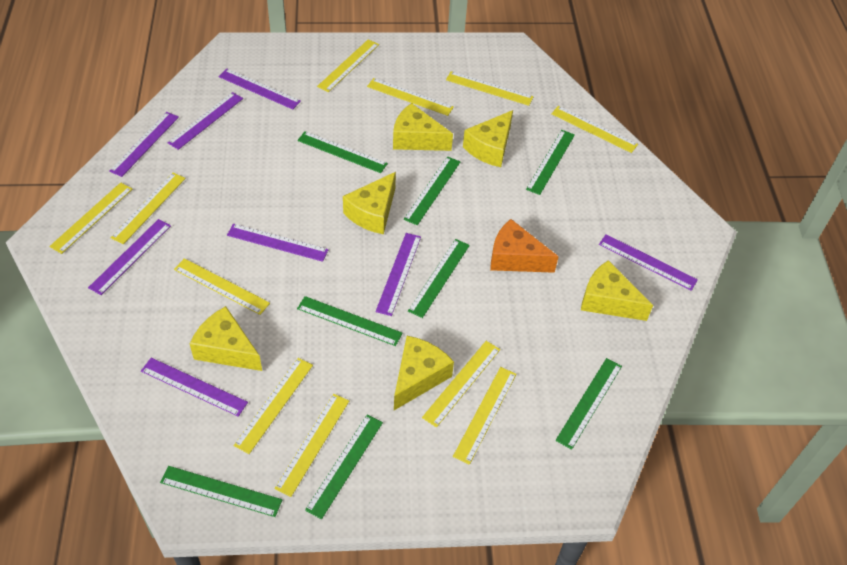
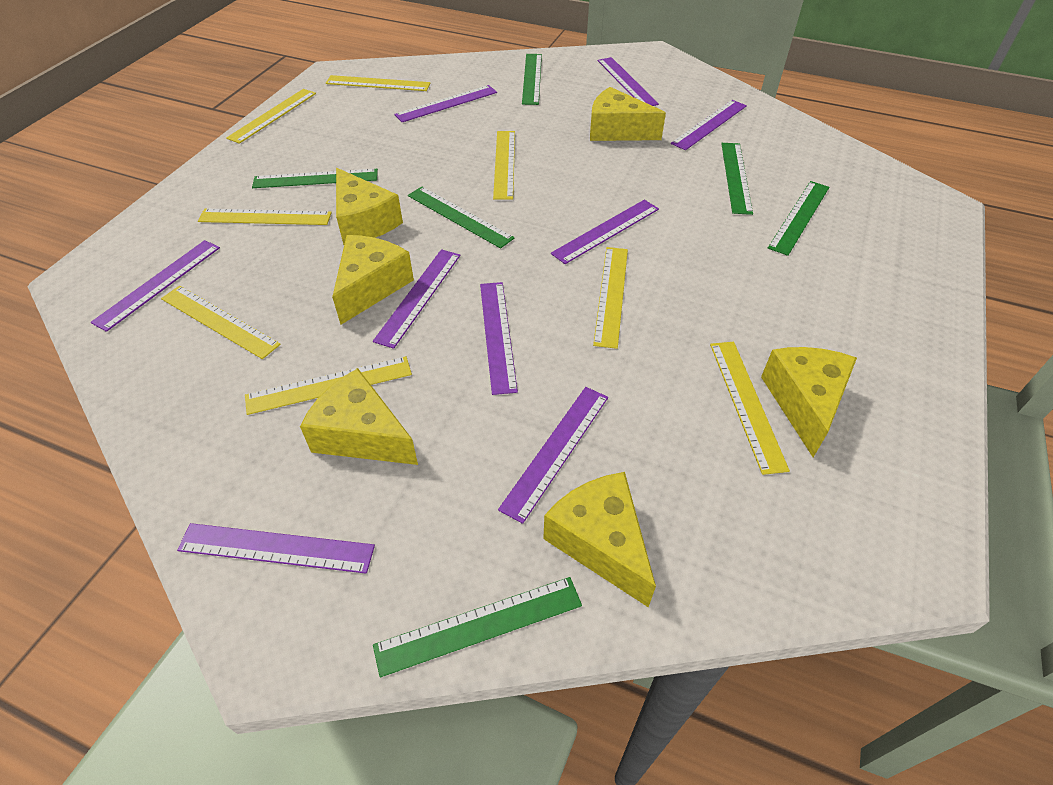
green ruler: [160,466,282,517] [297,131,388,173] [297,296,402,346] [305,415,383,519] [404,156,460,225] [408,239,470,318] [526,130,575,195] [556,358,622,450] = 8 -> [252,169,378,188] [373,577,582,677] [408,187,515,248] [522,54,542,105] [721,143,753,215] [768,181,829,256] = 6
orange cheese: [490,219,559,273] = 1 -> none = 0
purple ruler: [88,219,171,295] [109,112,179,177] [141,358,248,417] [168,92,243,150] [218,69,301,109] [227,224,329,262] [376,233,421,316] [599,234,698,291] = 8 -> [90,240,220,332] [177,523,375,574] [373,249,460,349] [394,85,497,122] [480,282,518,395] [498,387,608,524] [551,200,659,264] [598,57,659,106] [671,100,747,150] = 9
yellow ruler: [49,182,132,254] [110,173,186,244] [174,258,270,315] [234,358,313,454] [274,394,349,497] [317,39,379,92] [367,78,454,116] [422,341,500,428] [446,71,533,106] [453,367,516,465] [551,106,638,153] = 11 -> [161,286,281,359] [198,209,332,225] [226,89,316,144] [245,356,412,415] [326,75,430,91] [493,131,515,200] [593,247,628,349] [710,342,790,475] = 8

